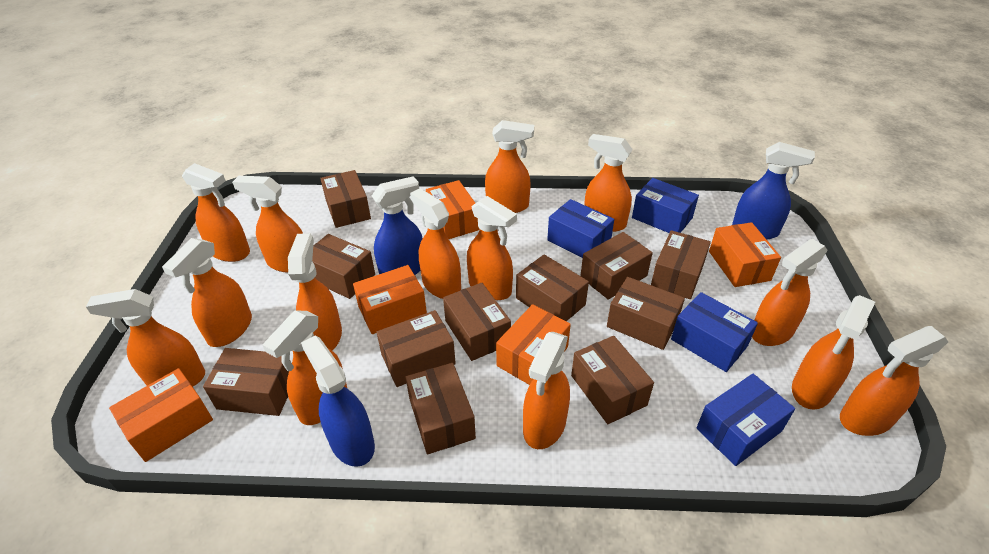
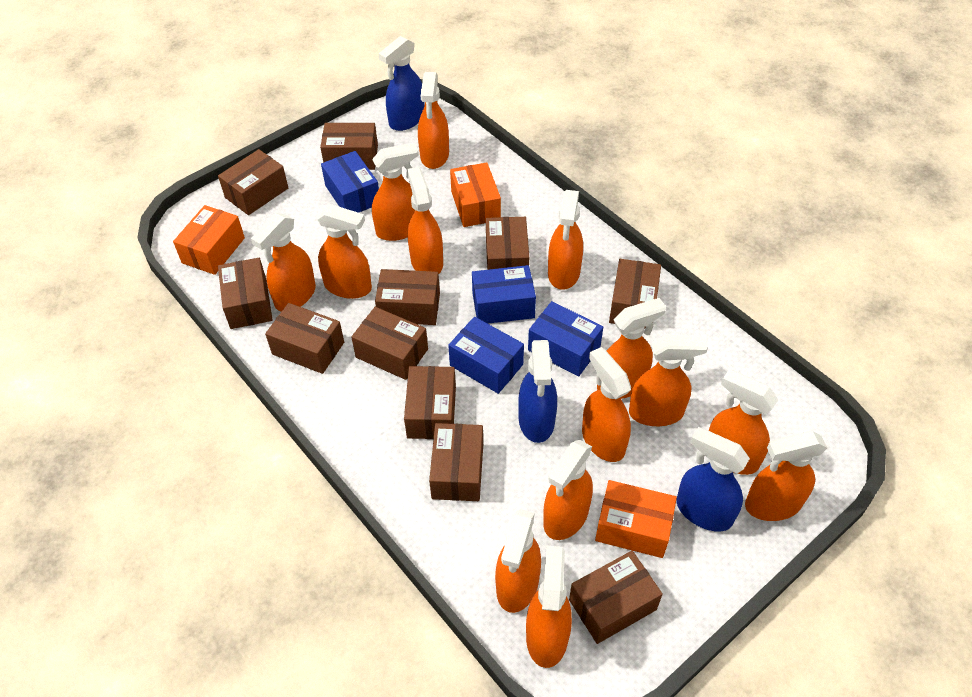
orange box: [109,368,213,462] [353,265,427,334] [426,180,479,239] [496,304,571,385] [709,222,781,287] = 5 -> [173,205,245,275] [450,162,501,227] [595,480,677,558] = 3

